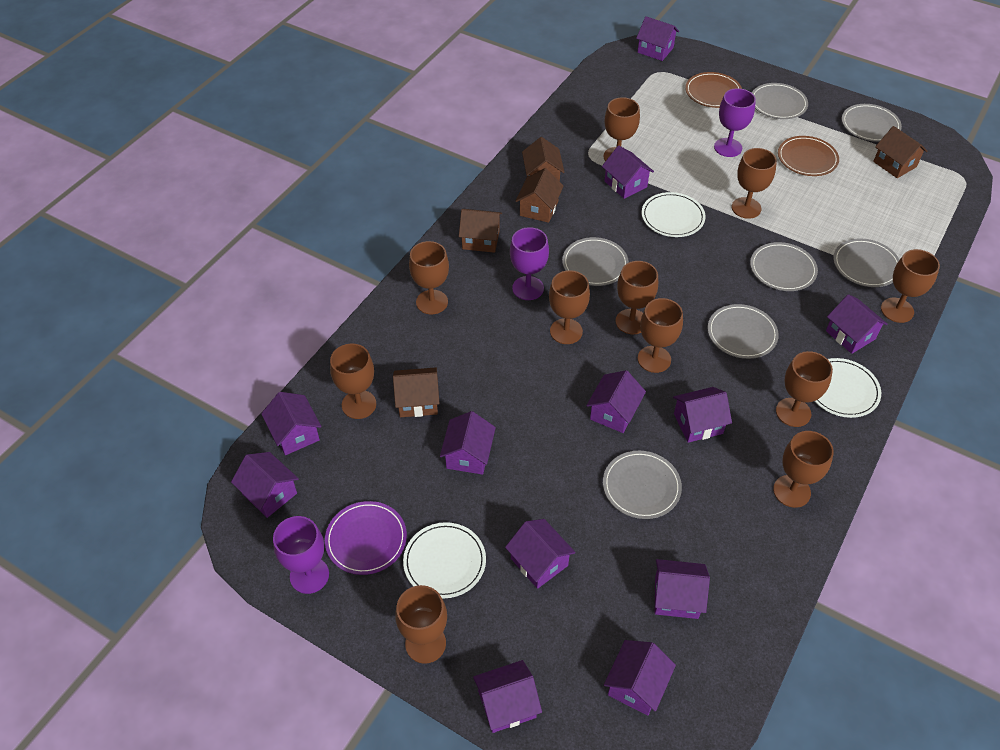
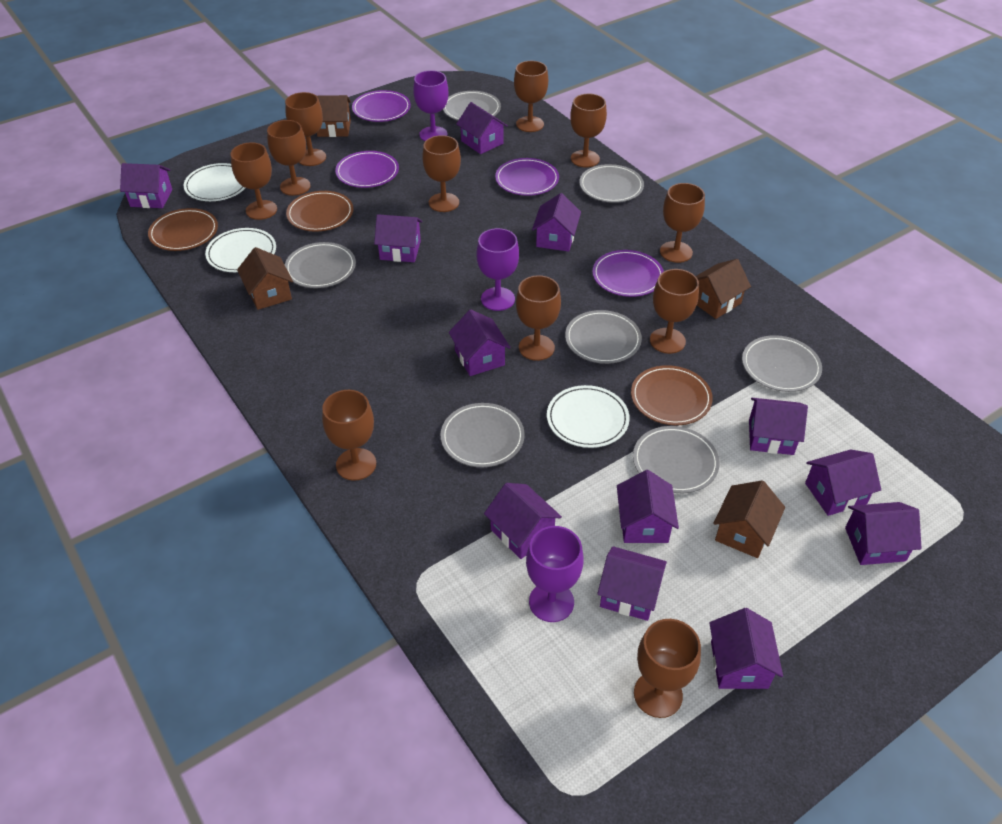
brown house: [393,368,440,417] [459,209,502,253] [516,168,564,223] [522,137,564,182] [873,126,928,178] = 5 -> [237,247,293,310] [317,95,351,137] [696,259,751,319] [713,480,785,558] = 4
brown plate: [685,72,742,108] [778,136,839,176] = 2 -> [148,208,218,251] [286,191,354,232] [631,365,713,425] = 3
purple plate: [325,501,407,575] = 1 -> [335,151,399,188] [352,90,411,122] [495,158,559,196] [592,250,664,297] = 4

